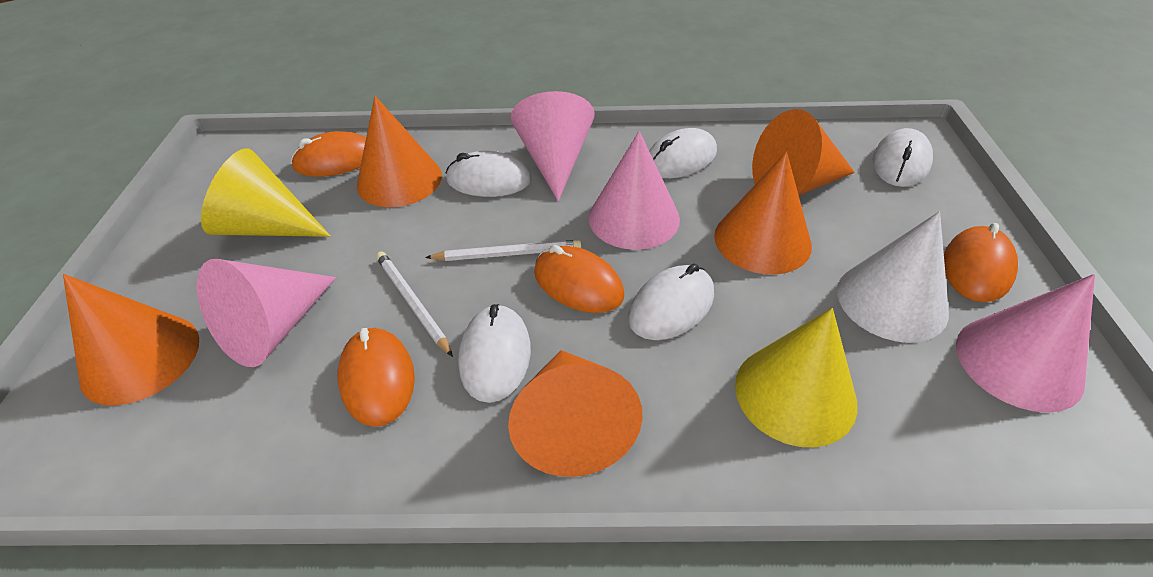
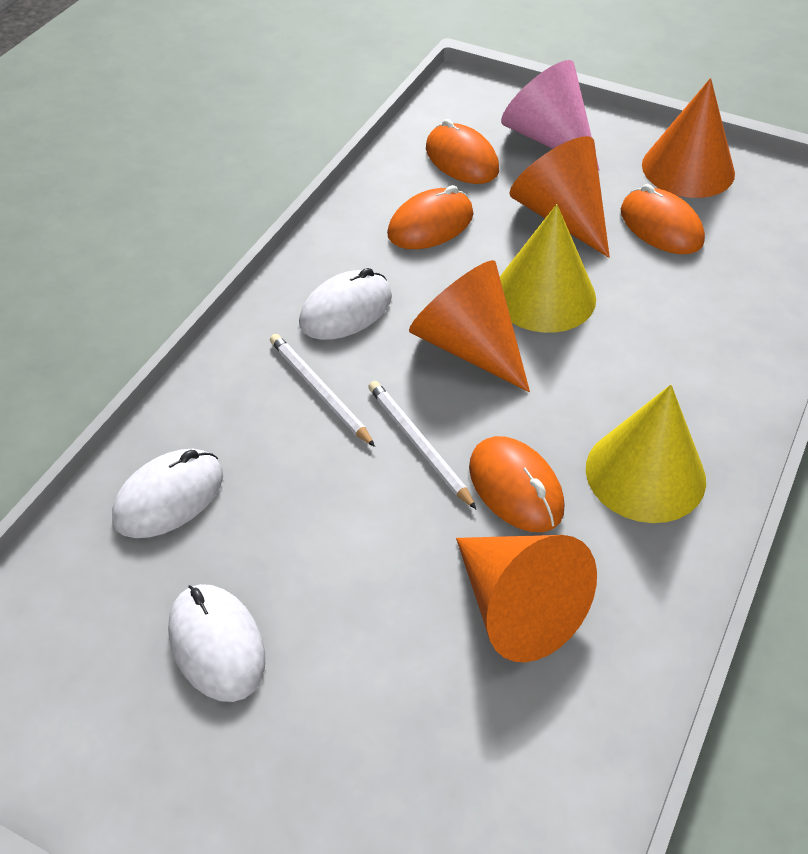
orange cone: [63,274,199,406] [357,96,442,207] [508,350,643,477] [714,152,812,274] [752,109,855,195] = 5 -> [409,260,530,392] [456,535,597,662] [509,136,610,258] [642,78,735,198] = 4
pink cone: [197,259,336,367] [511,91,595,201] [588,131,680,250] [956,274,1095,413] = 4 -> [501,60,600,171] = 1
white cone: [837,211,949,343] = 1 -> none = 0
white mouse: [446,151,531,197] [458,304,531,403] [628,264,714,340] [649,128,717,178] [873,128,933,187] = 5 -> [112,449,223,538] [168,584,265,702] [299,268,392,340] = 3

